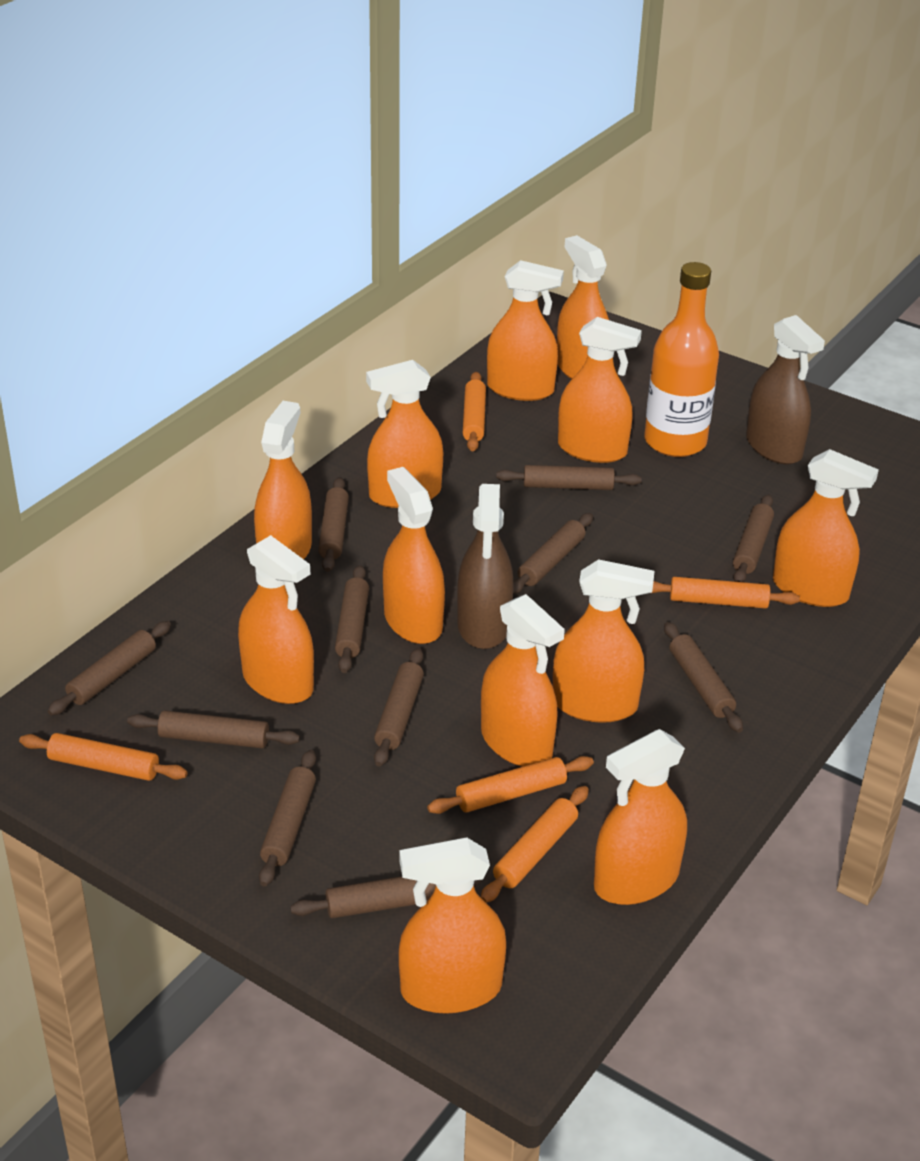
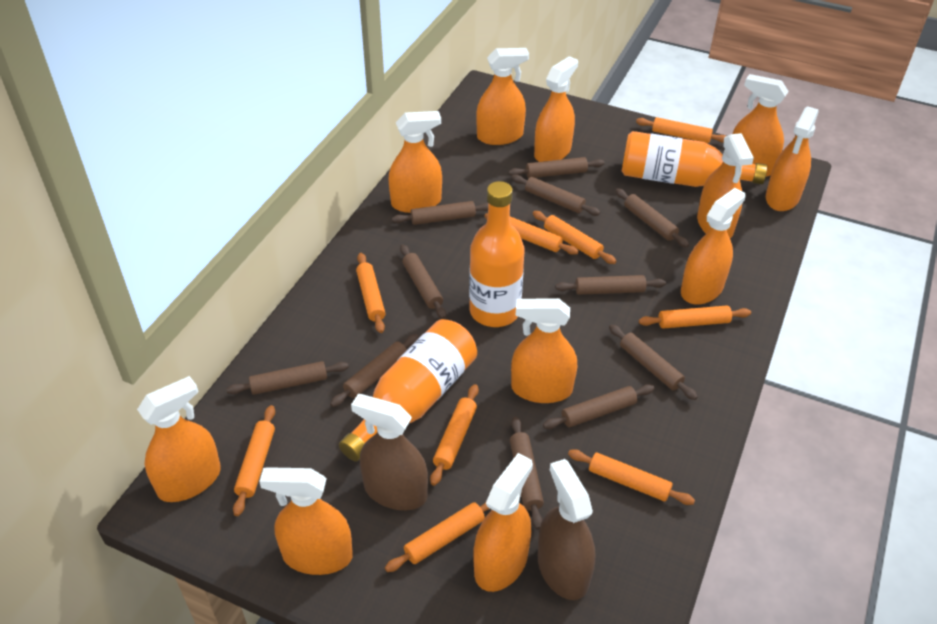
orange bottle: [644,262,719,457] = 1 -> [339,319,477,462] [469,181,525,327] [622,131,767,187] = 3
orange rolling pin: [19,733,188,781] [427,756,594,814] [463,372,486,451] [481,786,589,903] [652,577,800,609] = 5 -> [233,405,275,516] [356,253,386,333] [385,502,490,572] [430,384,479,486] [484,213,579,255] [533,211,616,264] [568,449,695,505] [636,117,726,143] [639,305,751,329] = 9
orange spray bottle: [238,535,314,704] [254,401,312,559] [366,360,443,508] [383,467,445,644] [399,838,506,1014] [481,594,565,767] [487,260,564,401] [553,559,654,723] [557,235,609,379] [558,317,642,463] [594,729,687,905] [773,449,879,607] = 12 -> [137,376,221,502] [259,467,353,575] [388,111,442,213] [473,453,533,592] [476,48,529,145] [511,298,577,403] [534,56,578,162] [681,188,746,305] [697,133,754,238] [732,74,789,177] [766,106,819,211] = 11

